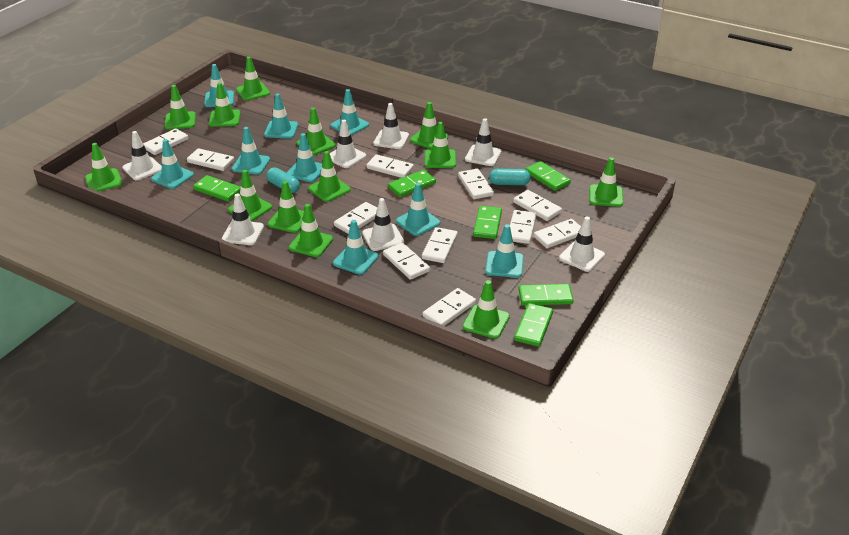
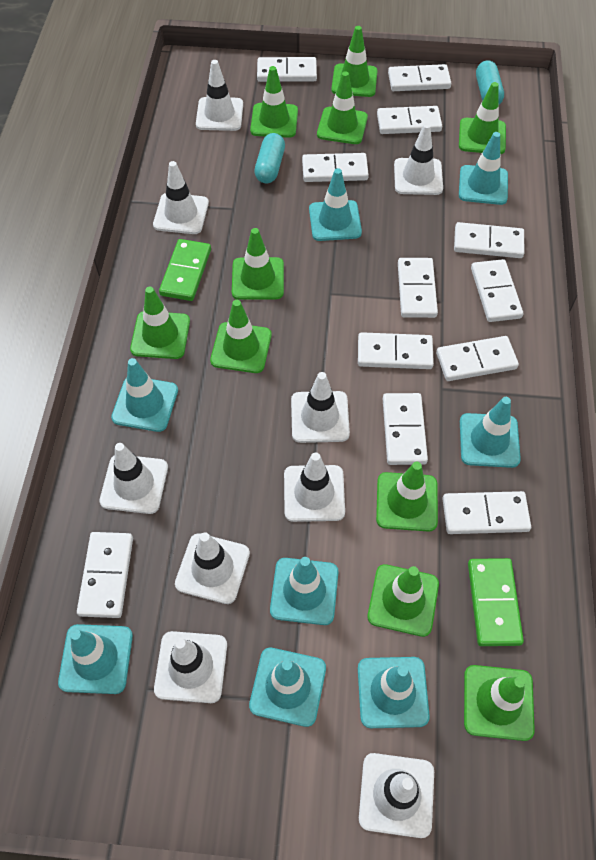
green domino: [193,175,240,202] [388,170,436,197] [473,206,502,239] [514,303,553,347] [519,284,573,306] [525,161,571,191] = 6 -> [159,239,211,301] [468,558,524,646] = 2
green traffic cone: [85,143,123,191] [165,85,196,130] [209,83,241,127] [228,170,272,221] [236,57,270,101] [268,181,304,233] [289,204,333,257] [297,107,336,155] [308,151,351,202] [410,102,449,149] [425,122,456,168] [463,280,510,339] [589,157,623,207] = 13 -> [130,287,190,359] [210,300,272,373] [232,228,284,300] [250,66,298,138] [317,71,368,144] [331,26,378,97] [368,564,439,637] [376,461,438,532] [459,82,506,154] [464,665,535,741] = 10
turquoise traffic cone: [151,139,194,189] [204,64,234,107] [232,127,270,175] [264,93,298,139] [287,133,322,182] [331,89,369,135] [333,220,379,275] [396,183,440,236] [485,224,524,278] = 9 -> [58,624,133,694] [111,358,178,432] [249,648,326,727] [270,557,339,625] [309,168,362,241] [358,657,430,728] [459,132,508,205] [460,397,521,468] = 8
white domino: [143,128,188,155] [187,148,234,171] [334,202,377,234] [366,154,414,178] [383,243,430,280] [422,227,458,263] [423,288,476,326] [458,169,494,199] [510,210,537,244] [513,190,562,221] [534,219,581,248] = 11 -> [77,532,133,618] [257,57,317,82] [302,153,369,182] [358,332,434,369] [377,106,442,134] [383,393,428,465] [388,64,451,91] [398,258,438,318] [436,336,519,381] [442,491,531,534] [454,222,524,258] [471,259,523,322] = 12
white traffic cone: [122,131,162,180] [222,194,264,245] [330,120,366,168] [362,198,404,251] [373,103,409,149] [465,118,501,166] [559,217,605,272] = 7 -> [99,443,168,514] [153,161,209,234] [154,631,227,703] [175,532,250,604] [196,60,243,131] [284,452,345,522] [291,372,350,443] [359,753,434,838] [394,123,443,195] = 9

